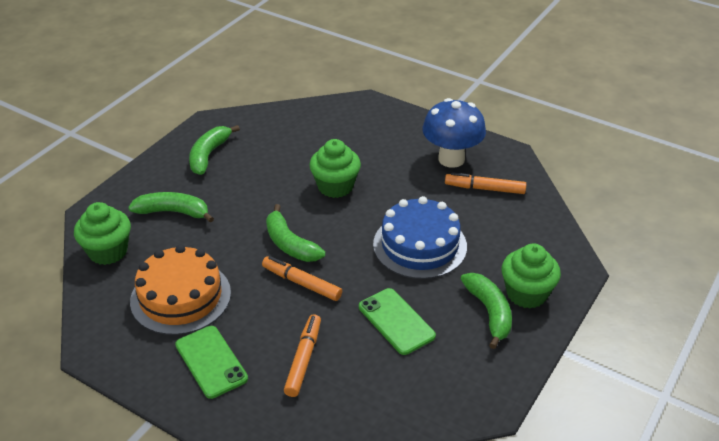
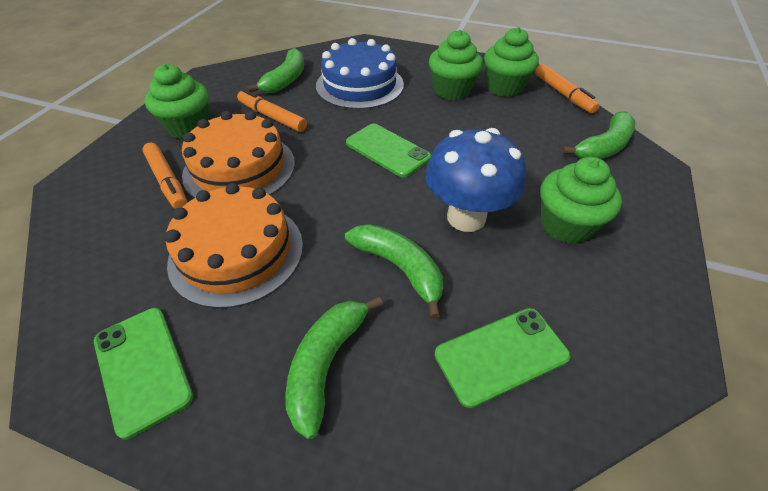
green cupcake: [74,202,131,265] [309,139,361,198] [502,243,561,309] = 3 -> [145,64,209,139] [429,30,483,100] [484,27,539,97] [540,157,622,244] = 4
green phone: [175,326,248,399] [359,288,436,355] = 2 -> [94,308,193,439] [346,124,431,178] [435,308,571,408] = 3
orange cake: [130,245,231,335] = 1 -> [165,183,303,309] [182,111,295,198] = 2

